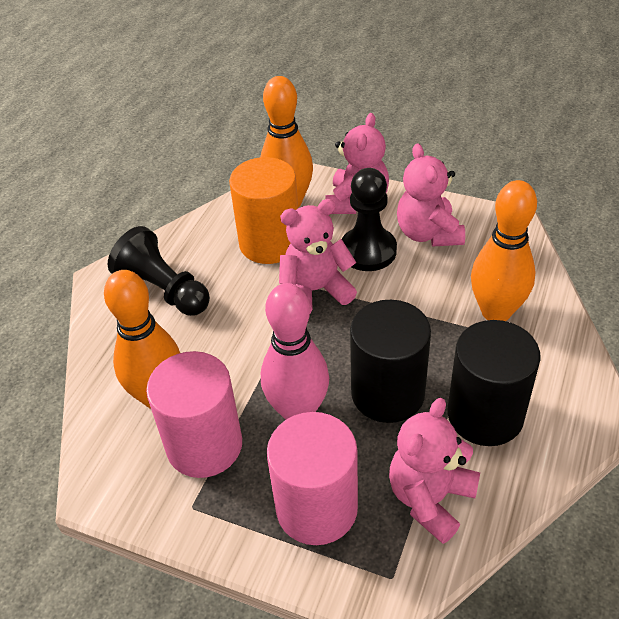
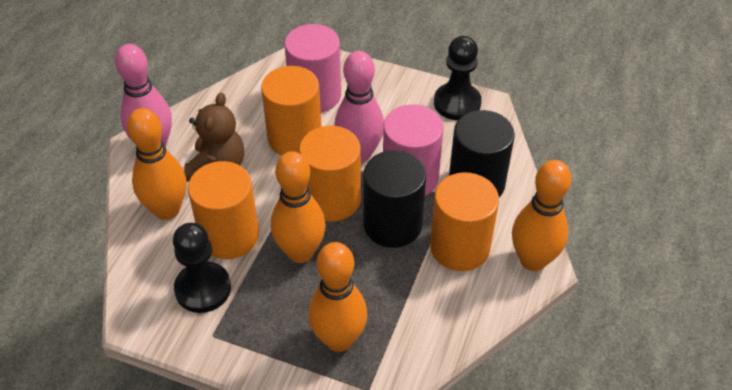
brown teddy bear: none = 0 -> [184,93,244,181] = 1
orange bowling pin: [104,270,180,409] [260,76,313,208] [471,180,537,321] = 3 -> [127,108,186,220] [271,151,326,263] [308,242,367,352] [512,160,571,271] = 4
orange cylinder: [229,157,298,264] = 1 -> [188,161,259,259] [261,66,321,155] [299,126,361,221] [430,172,499,271] = 4
pink bowling pin: [261,283,329,420] = 1 -> [115,44,172,147] [335,51,384,163] = 2
pink teddy bear: [279,199,357,314] [326,113,389,214] [389,398,480,544] [397,143,465,247] = 4 -> none = 0

